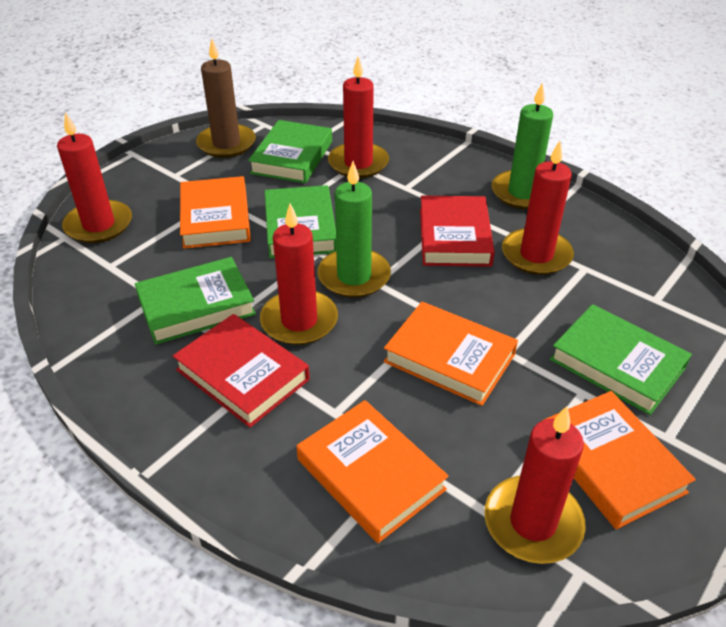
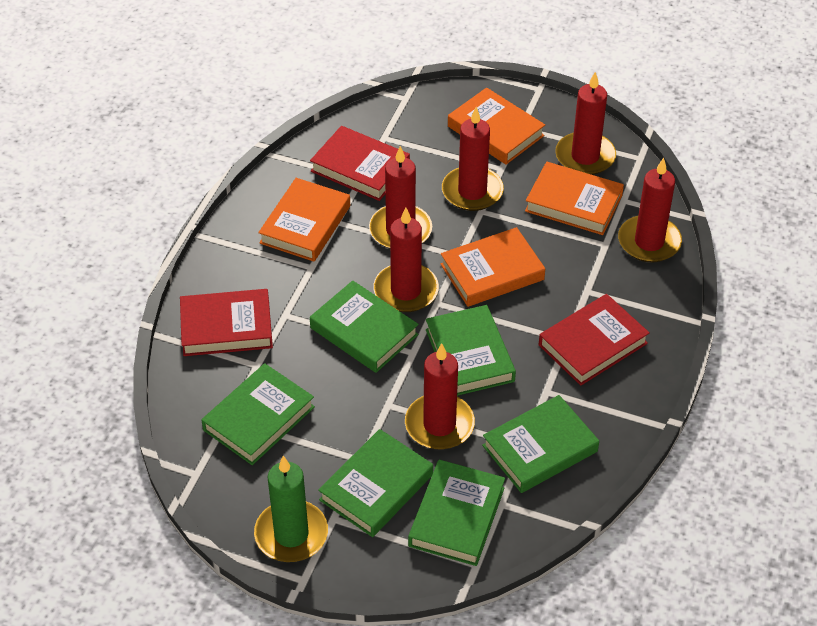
brown candle: [196,39,256,158] = 1 -> none = 0
green book: [135,257,256,345] [248,120,332,183] [265,185,336,258] [550,304,692,415] = 4 -> [201,363,315,465] [310,281,419,373] [318,429,433,537] [408,460,505,566] [426,305,516,396] [482,395,599,493] = 6
green candle: [318,161,391,298] [492,83,553,209] = 2 -> [254,456,328,562] = 1
red book: [173,314,310,428] [420,196,495,267] = 2 -> [180,289,273,356] [310,126,410,201] [539,294,650,386] = 3
red candle: [57,112,132,243] [260,204,338,345] [328,56,389,178] [484,406,586,564] [502,141,574,275] = 5 -> [369,146,432,249] [373,208,439,312] [405,343,475,450] [442,107,504,211] [555,72,616,175] [618,158,682,263] = 6

